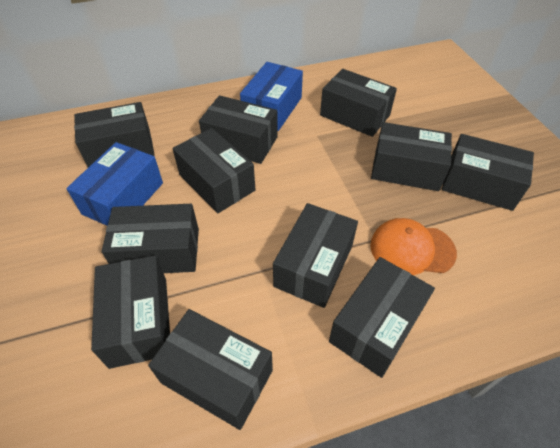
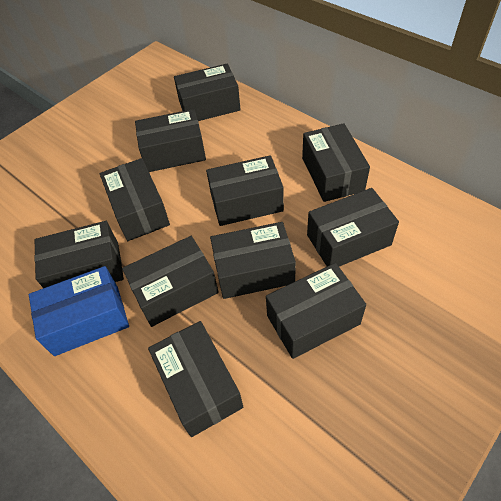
blue box: [66,142,163,226] [240,62,303,131] = 2 -> [29,266,129,356] = 1
orange cap: [370,218,457,275] = 1 -> none = 0

